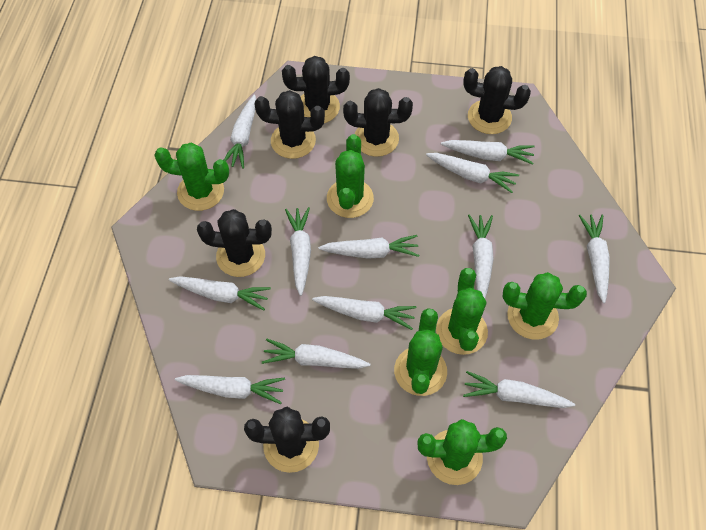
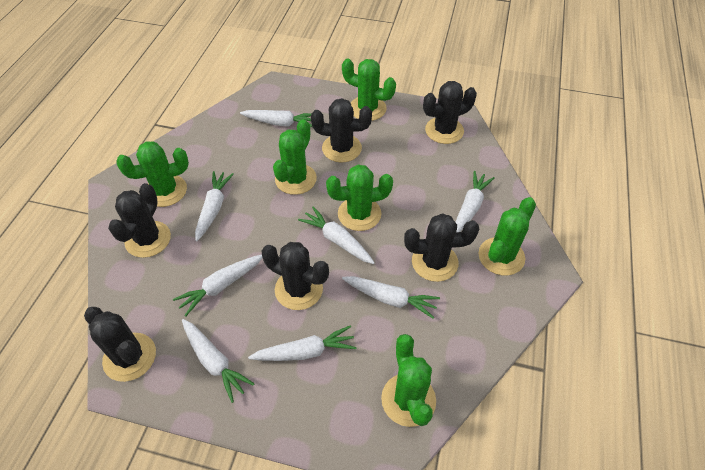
white carrot: [169,276,271,311] [175,375,285,404] [224,95,256,169] [262,339,370,369] [285,207,311,296] [312,296,417,330] [318,235,419,259] [426,153,519,193] [441,140,535,165] [463,371,575,408] [468,214,494,298] [578,215,610,303] = 12 -> [173,254,263,317] [182,319,255,403] [195,171,234,241] [240,110,312,127] [248,325,356,361] [298,206,375,264] [342,276,440,319] [456,171,495,232] = 8

